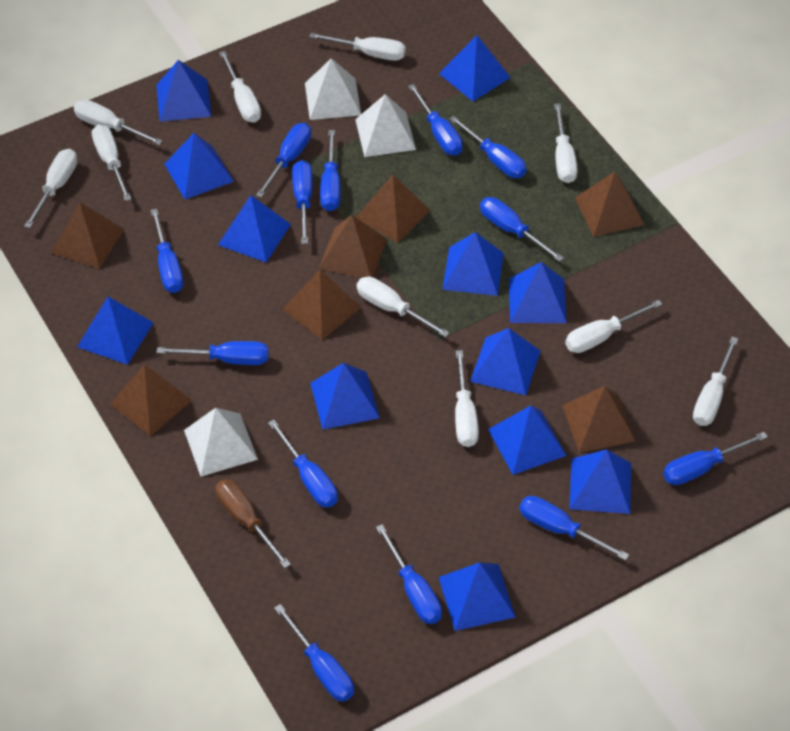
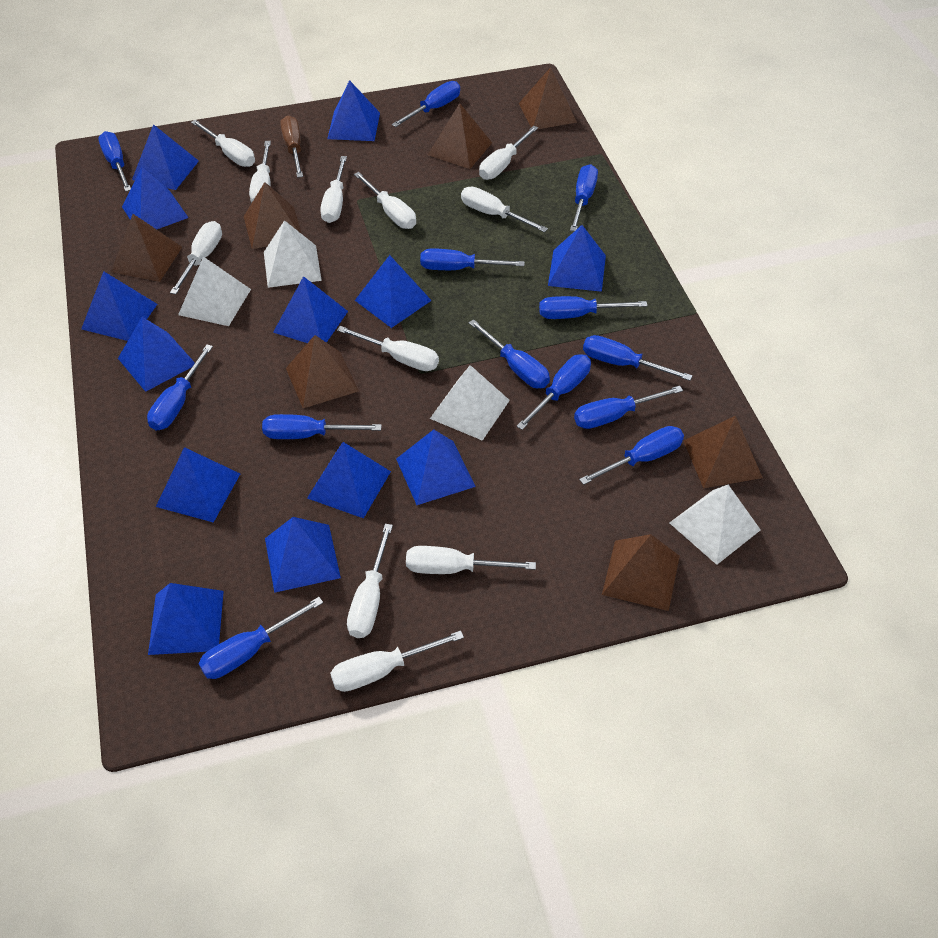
blue pyramid: [77,297,154,365] [156,60,211,122] [164,133,234,200] [218,195,291,263] [310,363,380,430] [439,35,511,101] [439,562,516,631] [442,232,504,296] [470,328,541,395] [488,405,567,475] [509,262,567,323] [569,449,631,514] = 12 -> [81,271,157,341] [118,317,195,392] [122,167,188,229] [132,124,199,190] [148,583,224,655] [156,447,240,523] [265,517,341,593] [273,276,348,343] [307,442,391,518] [327,80,380,141] [355,255,432,328] [396,430,476,505] [548,225,606,292] = 13
white pyramid: [184,408,258,477] [305,58,361,120] [355,94,416,157] = 3 -> [178,256,251,326] [264,220,322,288] [430,365,510,441] [670,485,761,565] = 4
white screwdriver: [24,149,77,228] [74,100,163,145] [92,125,132,201] [219,51,261,123] [309,33,406,61] [357,277,450,337] [455,350,479,447] [554,104,578,183] [565,300,662,353] [693,337,738,426] = 10 -> [170,221,222,294] [191,120,255,167] [249,141,271,203] [320,156,347,223] [330,630,464,692] [337,326,439,371] [347,524,393,638] [354,172,416,229] [406,546,536,574] [461,187,548,232] [479,126,538,180] = 11

